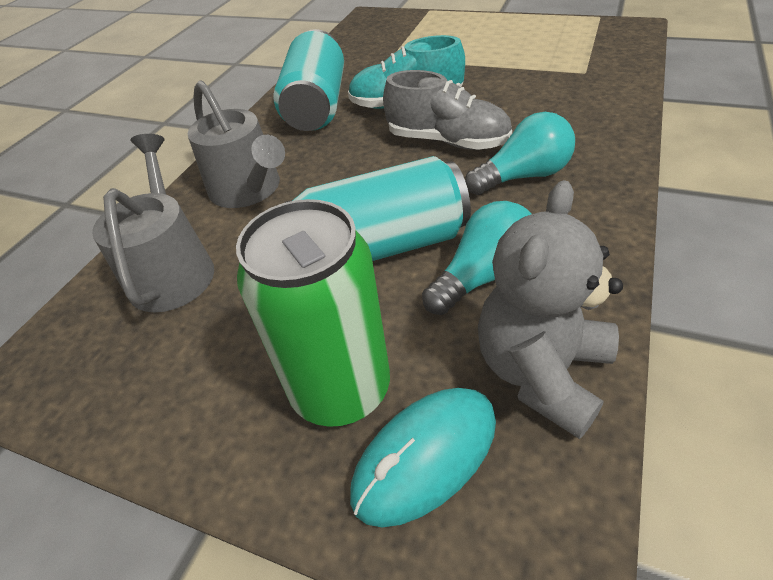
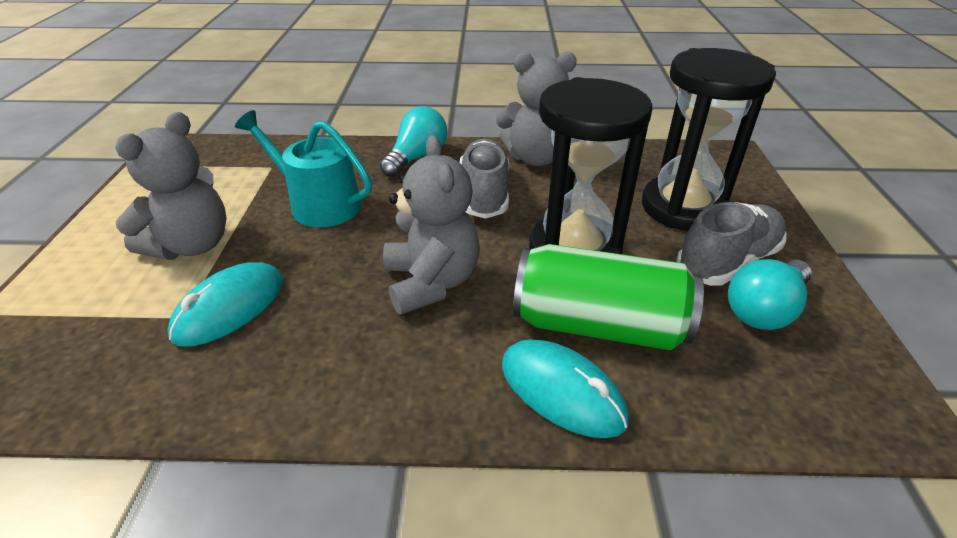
black hourglass: none = 0 -> [529,77,652,254] [642,48,776,231] = 2
grey shoe: [383,70,512,150] = 1 -> [460,138,509,219] [677,202,787,286] = 2
grey teddy bear: [478,180,623,439] = 1 -> [115,112,227,260] [383,135,480,315] [496,52,577,166] = 3
grey watering can: [92,134,214,313] [187,80,285,208] = 2 -> none = 0
turquoise can: [273,29,344,131] [285,156,471,261] = 2 -> none = 0
turquoise mouse: [350,388,496,527] = 1 -> [168,262,283,346] [502,339,629,438] = 2
turquoise shoe: [348,35,465,109] = 1 -> none = 0
turquoise watering can: none = 0 -> [235,110,372,227] = 1

